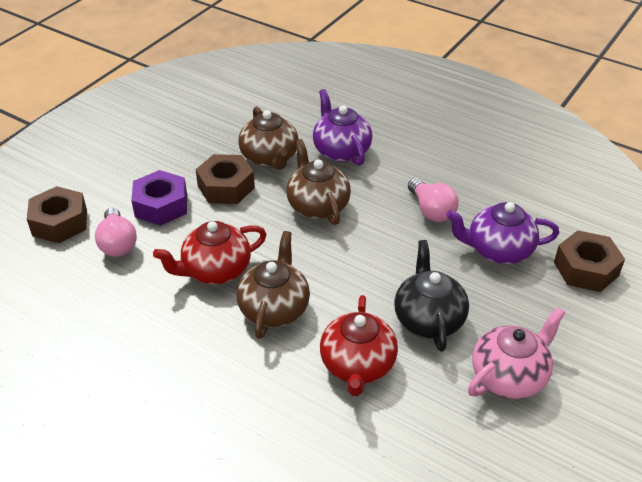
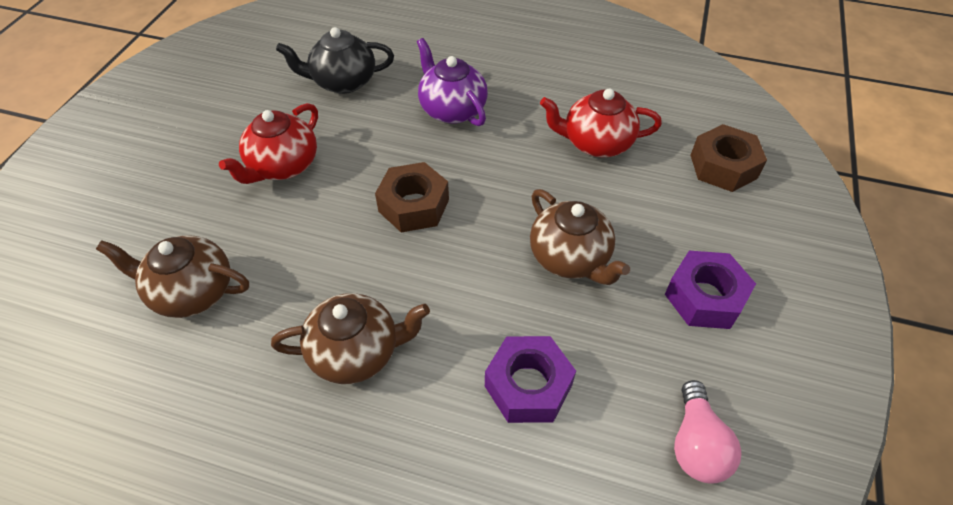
brown nut: [27,186,87,243] [195,154,255,204] [554,230,625,292] = 3 -> [375,162,449,232] [691,124,767,192] = 2
pink light bulb: [95,208,137,257] [408,178,459,222] = 2 -> [674,380,742,484] = 1
pink teapot: [468,307,566,399] = 1 -> none = 0
purple nut: [131,170,187,226] = 1 -> [485,336,576,423] [665,251,756,329] = 2
purple teapot: [313,89,372,166] [446,202,559,264] = 2 -> [417,38,488,126] = 1

